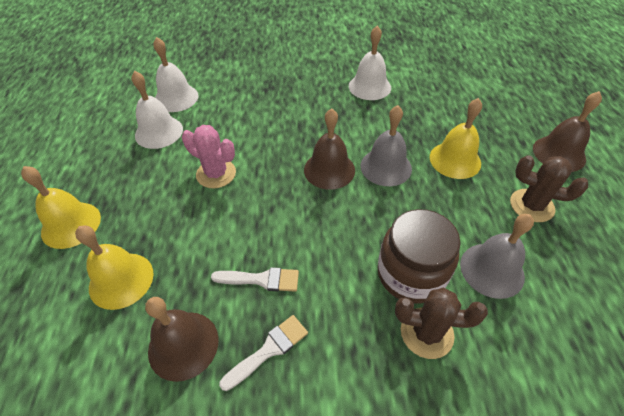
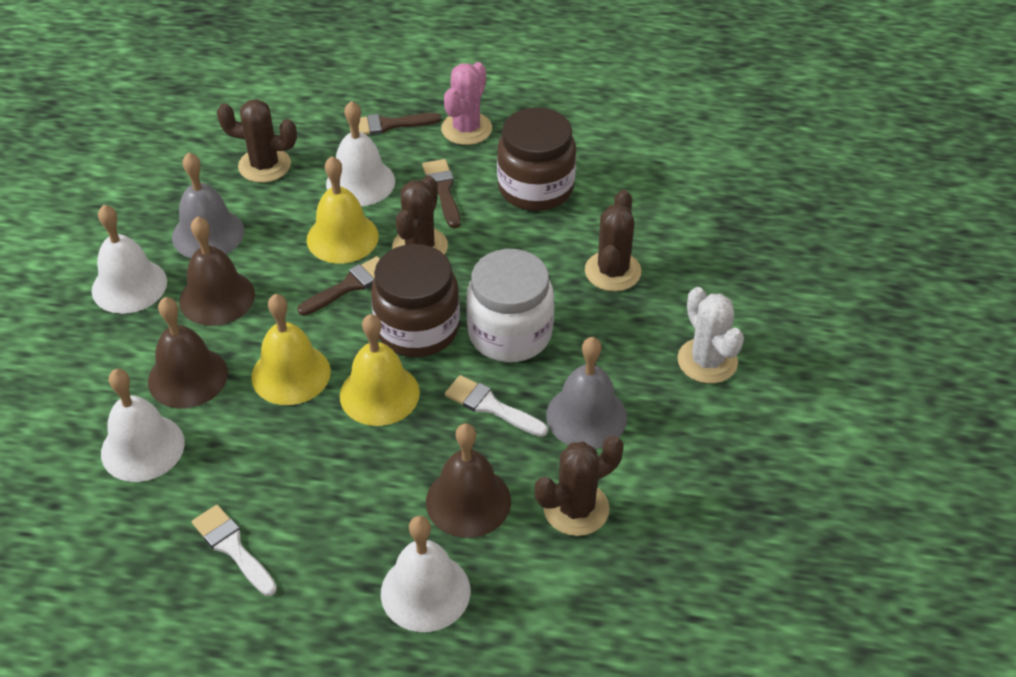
brown brush: none = 0 -> [297,256,380,316] [349,113,441,135] [422,159,461,228] = 3
brown cactus: [395,287,488,359] [510,155,588,222] = 2 -> [217,99,297,183] [392,175,448,255] [534,436,624,536] [585,190,641,292] = 4
brown jar: [378,209,461,303] = 1 -> [371,244,460,357] [497,107,576,211] = 2
white bell: [131,71,183,149] [153,37,198,112] [349,26,391,100] = 3 -> [91,205,167,314] [101,369,185,482] [326,101,395,206] [381,516,470,632] = 4
white cactus: none = 0 -> [678,287,744,384] = 1
white jar: none = 0 -> [466,249,554,362] = 1

